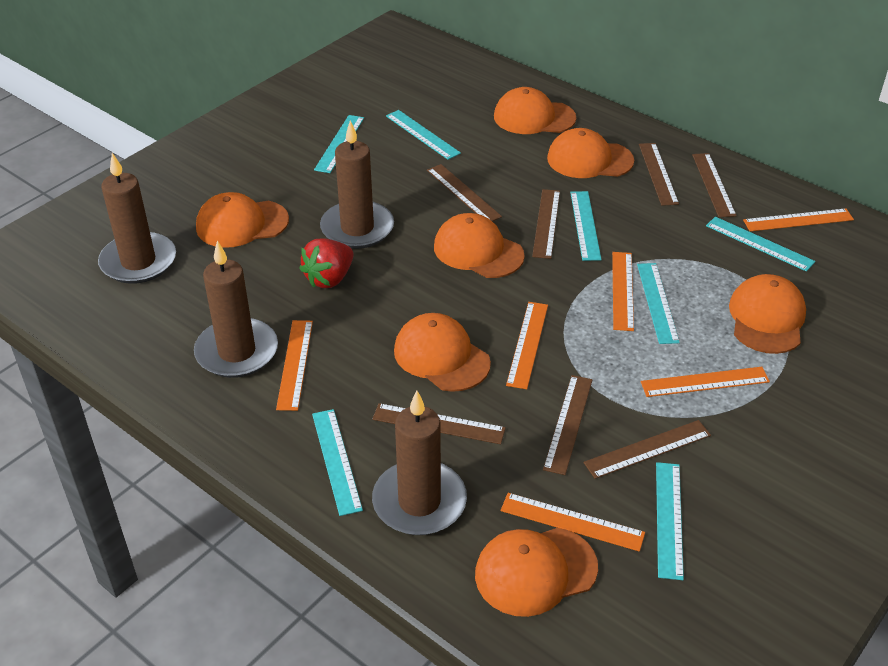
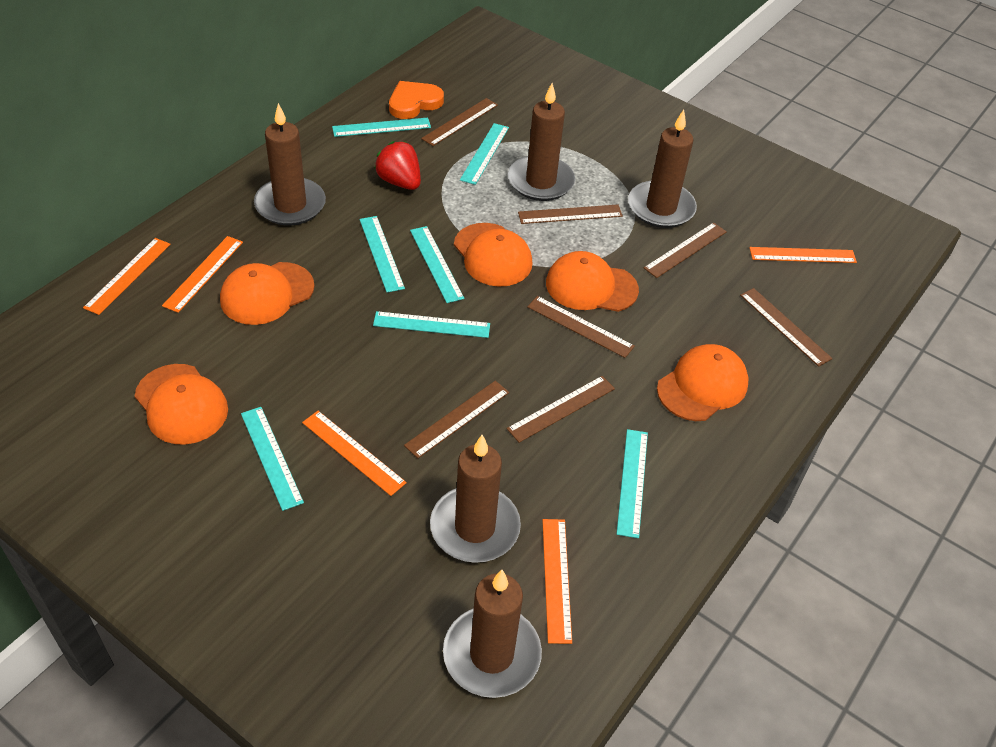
brown candle: [98,153,176,284] [194,240,278,378] [320,120,394,249] [372,391,467,535] = 4 -> [254,103,326,226] [430,435,521,563] [443,570,542,698] [508,83,575,201] [628,110,697,228] = 5
orange cap: [196,192,289,248] [394,313,491,392] [434,213,525,278] [475,528,598,617] [494,87,576,134] [547,128,634,178] [729,274,806,354] = 7 -> [135,364,228,444] [220,262,315,325] [454,223,533,287] [546,251,639,312] [657,344,749,421] = 5
orange heart: none = 0 -> [389,81,444,119] = 1
orange ruler: [276,320,313,411] [501,493,645,552] [506,302,548,389] [612,252,634,331] [641,367,770,397] [743,208,854,231] = 6 -> [83,238,171,315] [162,236,243,313] [302,411,407,496] [543,519,572,644] [749,247,857,263] = 5

